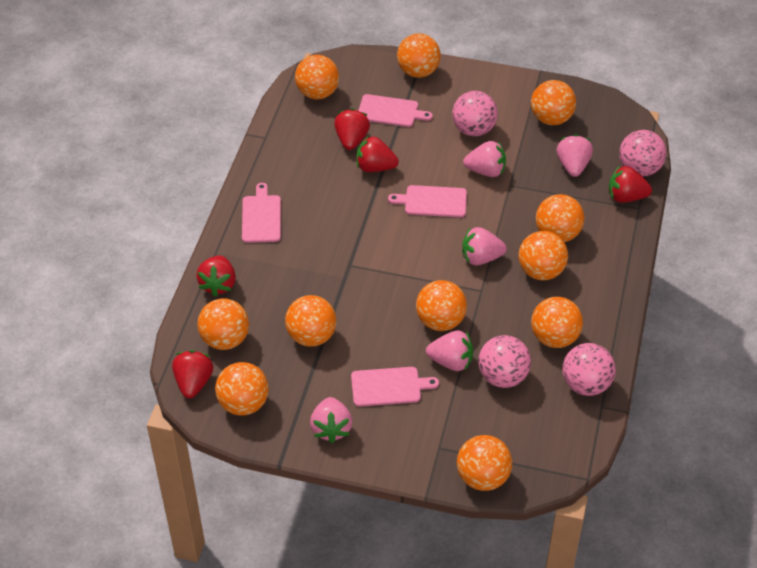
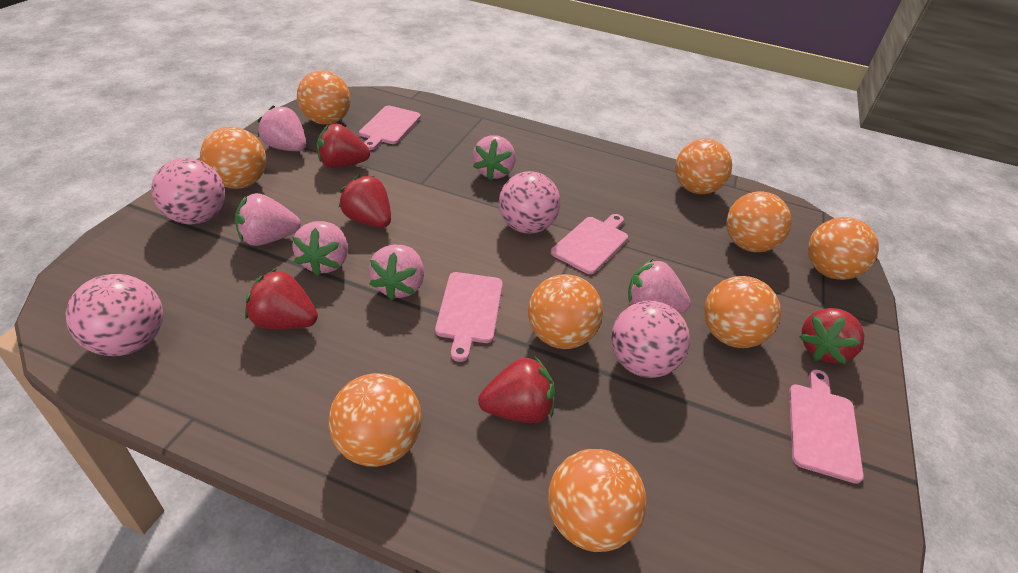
orange ball: [197,298,249,350] [215,362,269,416] [285,295,337,347] [295,55,339,99] [397,33,441,78] [416,280,467,331] [457,435,512,491] [518,231,568,280] [531,80,576,125] [531,297,583,348] [536,194,584,242] = 11 -> [200,127,266,189] [297,70,351,125] [328,374,422,467] [528,274,603,349] [548,449,647,552] [675,139,732,194] [704,276,781,348] [726,191,792,252] [808,217,879,280] = 9
pink strawberry: [310,397,353,443] [426,330,473,371] [462,227,507,265] [463,141,506,177] [557,134,593,177] = 5 -> [235,193,301,246] [258,105,306,151] [292,221,348,276] [369,245,424,301] [473,135,516,180] [628,259,691,313] = 6

